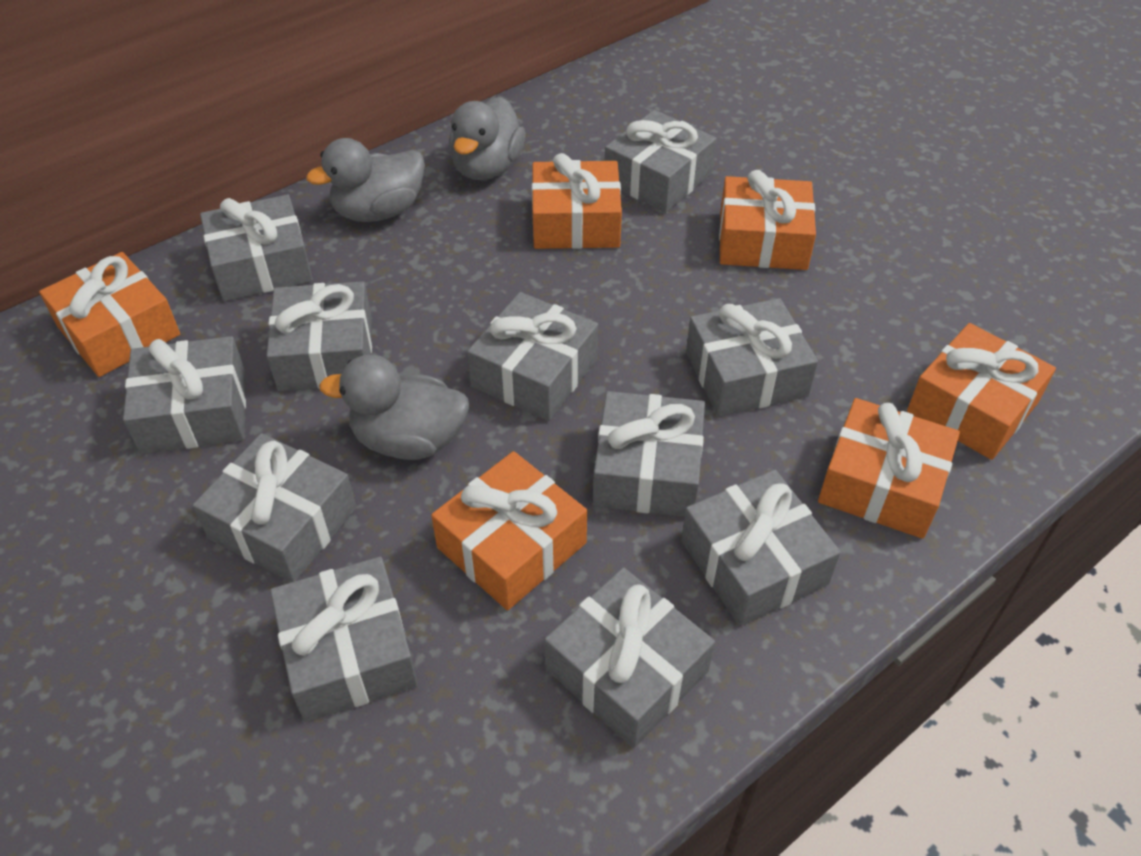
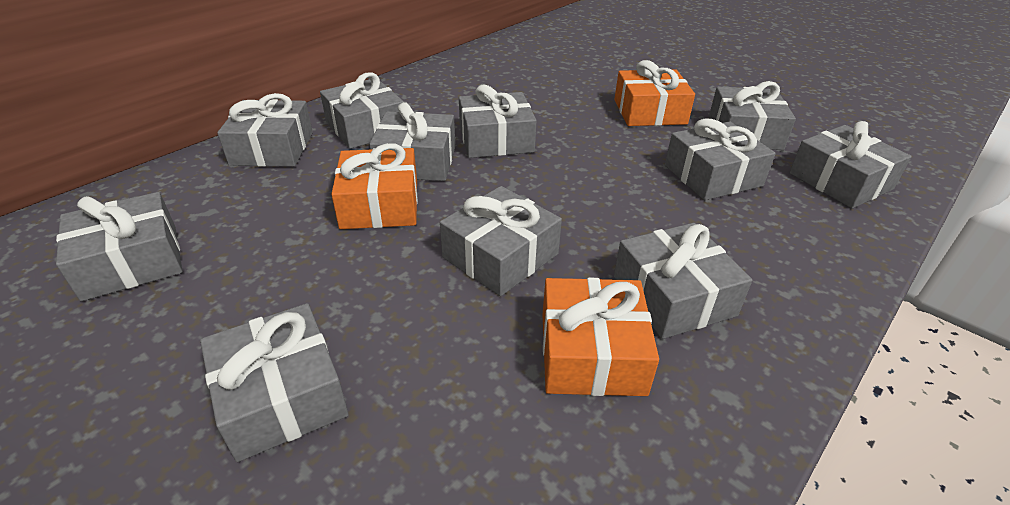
grey duck: [306,138,425,222] [319,355,469,460] [449,97,526,180] = 3 -> none = 0
orange gift: [39,252,180,377] [431,451,587,610] [532,153,622,249] [719,170,816,270] [818,398,960,539] [907,323,1056,460] = 6 -> [331,143,418,229] [543,278,659,396] [614,60,695,126] = 3

